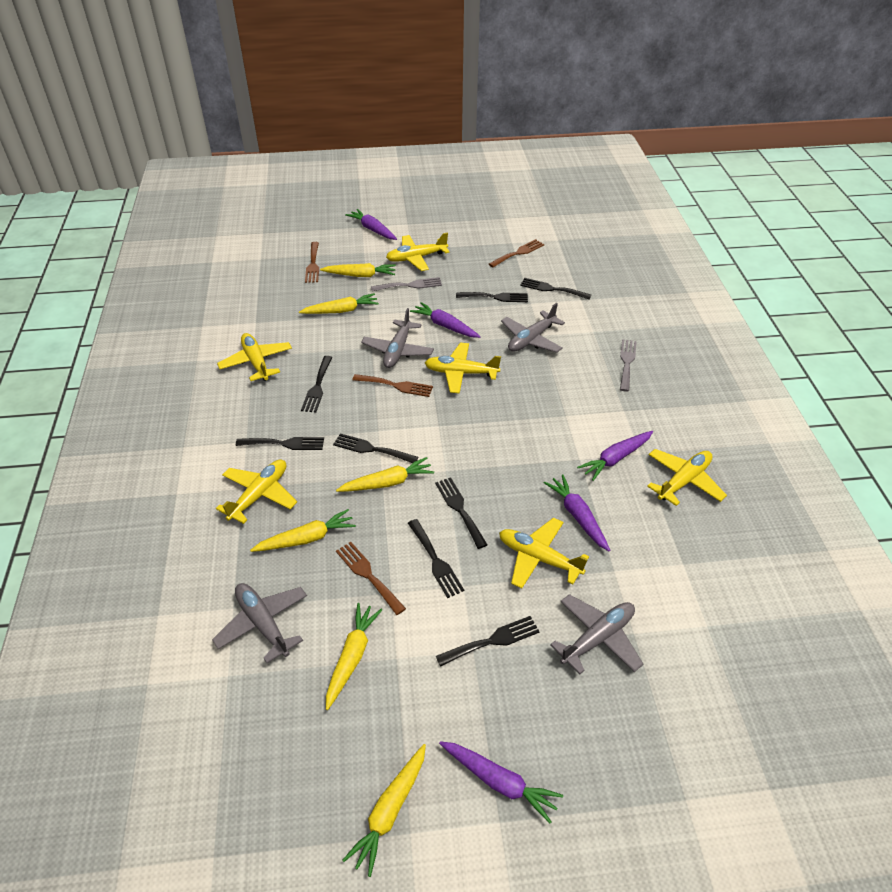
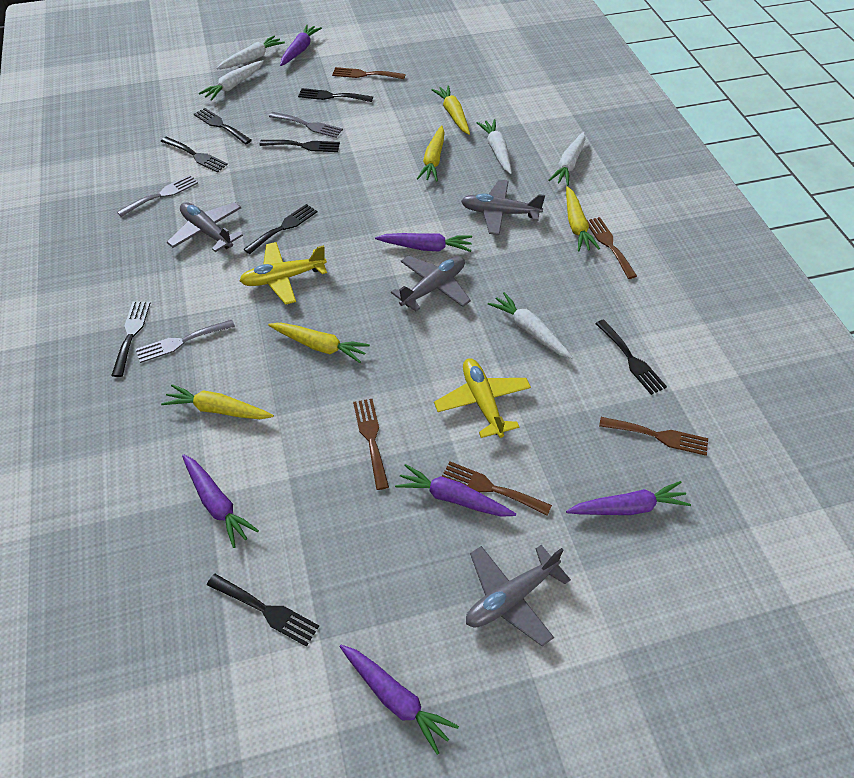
brown fork: [305,242,319,283] [336,542,406,615] [352,374,433,397] [489,239,544,268] = 4 -> [332,67,405,79] [353,399,389,490] [442,461,552,516] [587,217,637,279] [599,417,708,456] = 5
grey fork: [371,277,442,291] [620,339,637,392] = 2 -> [117,175,198,217] [136,320,235,363] [269,112,343,138] = 3
purple carrot: [345,209,397,240] [410,302,481,338] [439,741,563,823] [544,474,610,551] [577,431,653,481] = 5 -> [182,454,259,548] [280,24,322,66] [340,645,459,755] [375,233,472,252] [395,464,516,517] [566,481,691,515] = 6
white carrot: none = 0 -> [199,60,264,101] [217,35,285,70] [477,119,512,174] [488,292,573,359] [548,132,586,186] = 5
yellow carrot: [250,509,356,552] [299,293,379,314] [320,263,396,277] [326,603,382,710] [336,457,434,492] [342,744,426,877] = 6 -> [161,384,274,419] [268,323,370,363] [417,125,445,181] [431,85,470,135] [566,186,600,251] = 5
yellow plane: [216,460,297,524] [217,333,292,381] [386,233,450,271] [425,343,501,393] [499,517,589,589] [647,449,727,506] = 6 -> [239,242,327,305] [434,358,531,438] = 2

